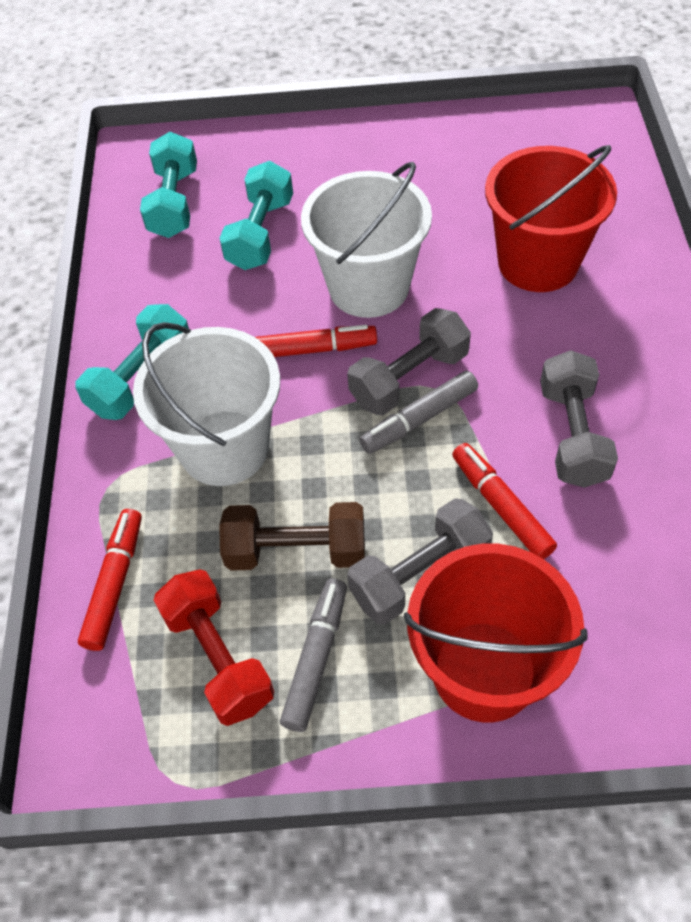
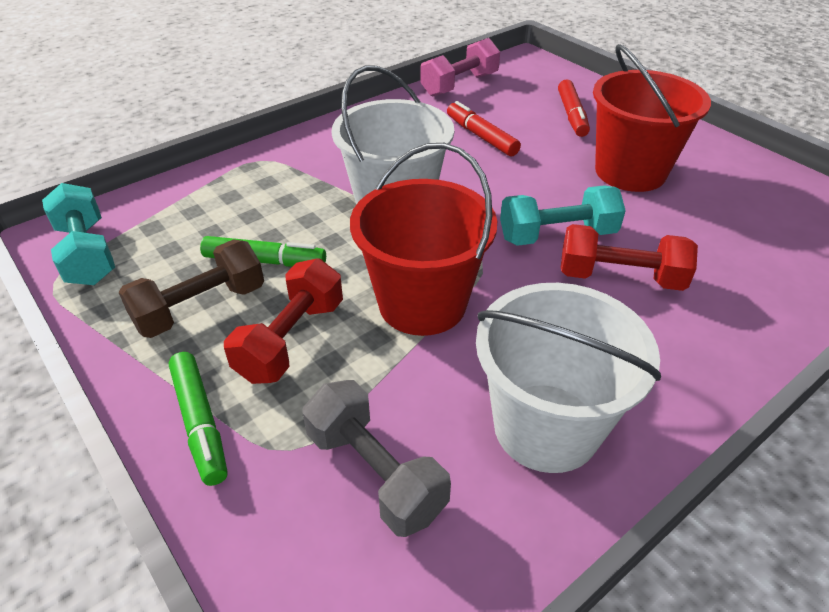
green marker: none = 0 -> [169,352,227,486] [200,236,326,267] = 2
grey dumbbell: [347,308,471,415] [347,498,493,625] [540,350,618,488] = 3 -> [302,380,451,537] = 1
grey marker: [280,578,347,732] [359,371,478,454] = 2 -> none = 0
pink dumbbell: none = 0 -> [420,38,500,97] = 1
red dumbbell: [154,569,274,726] = 1 -> [224,259,343,384] [561,224,698,291] = 2
red marker: [78,509,142,651] [256,325,377,357] [452,443,557,559] = 3 -> [447,101,521,156] [558,79,590,137] = 2
turquoise dumbbell: [75,304,189,420] [140,132,197,238] [219,161,293,270] = 3 -> [42,183,115,285] [500,186,626,246] = 2

